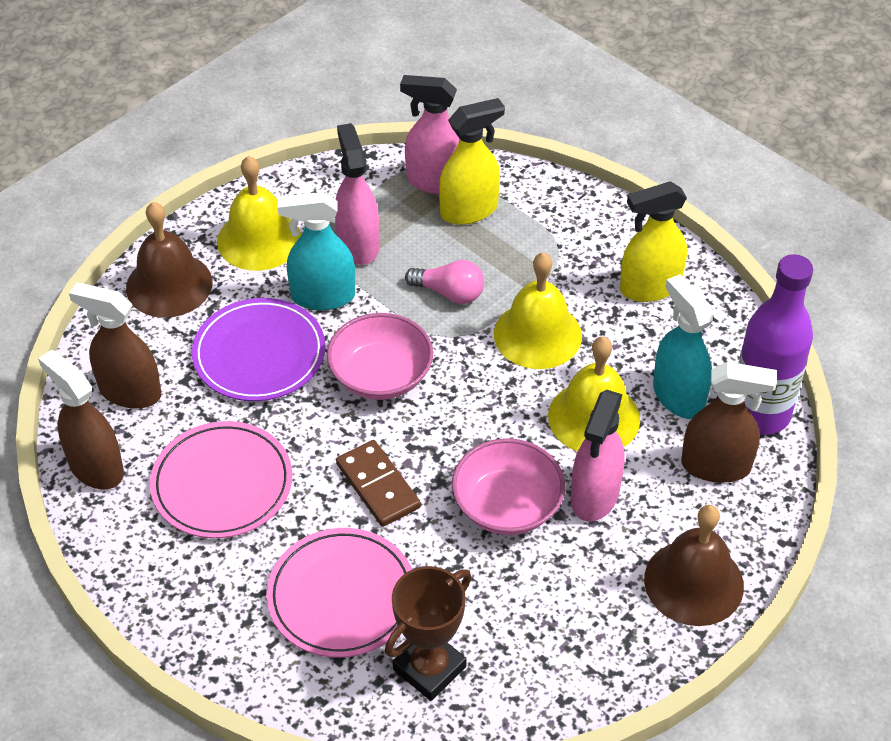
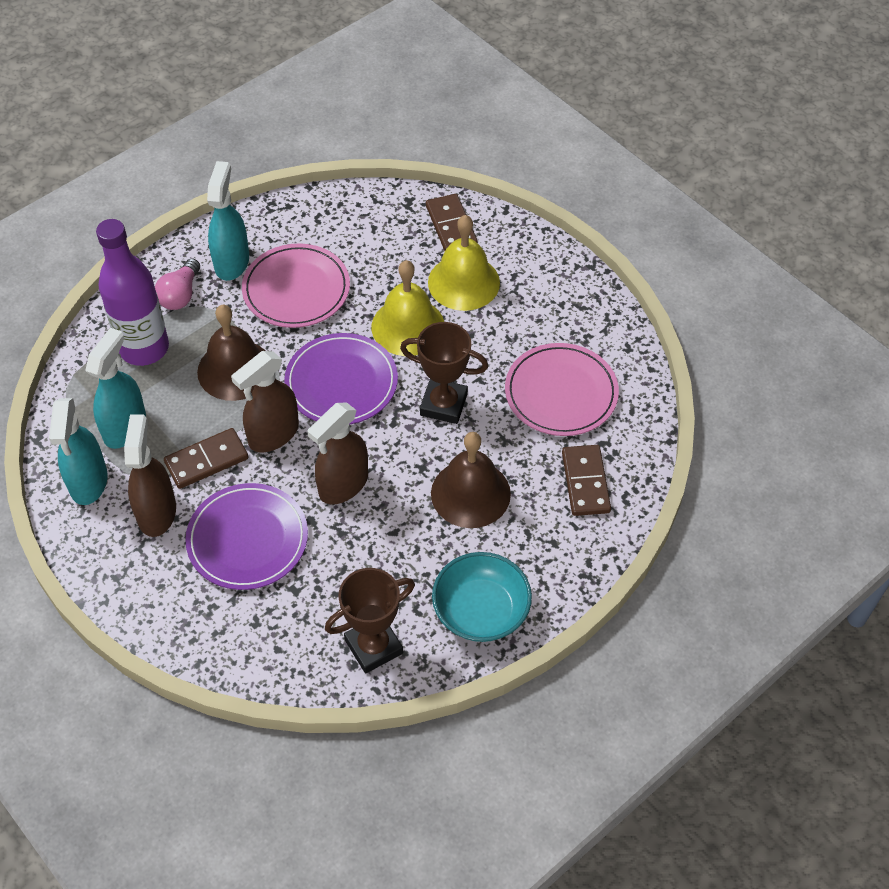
brown domino: [336,440,421,527] = 1 -> [164,428,248,489] [426,194,477,251] [562,445,611,516] = 3
brown trophy: [385,566,471,701] = 1 -> [325,568,415,674] [400,322,488,424] = 2
pink bowl: [327,313,433,400] [452,438,565,535] = 2 -> none = 0
pink spray bottle: [335,123,379,265] [400,75,459,194] [571,390,625,522] = 3 -> none = 0
purple plate: [192,298,325,401] = 1 -> [185,483,308,590] [284,333,398,425] = 2
turquoise bowl: none = 0 -> [432,552,532,642] = 1
turquoise spray bottle: [278,192,355,310] [653,274,713,419] = 2 -> [49,398,108,505] [85,328,146,449] [207,161,249,281] = 3
yellow bell: [217,156,301,271] [494,252,582,369] [548,336,640,451] = 3 -> [372,260,444,356] [428,215,500,311] = 2
yellow spray bottle: [439,98,505,225] [620,181,687,302] = 2 -> none = 0

